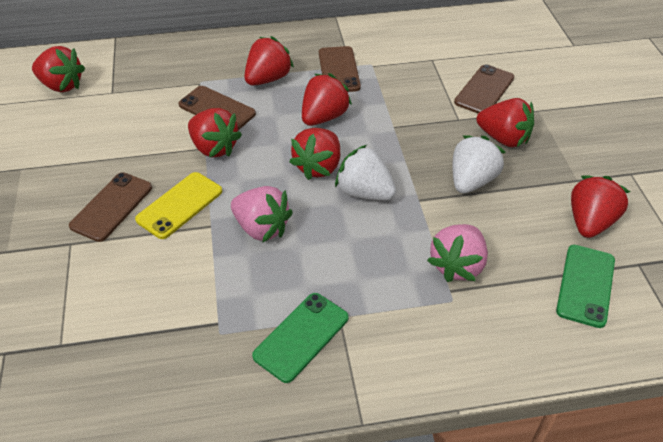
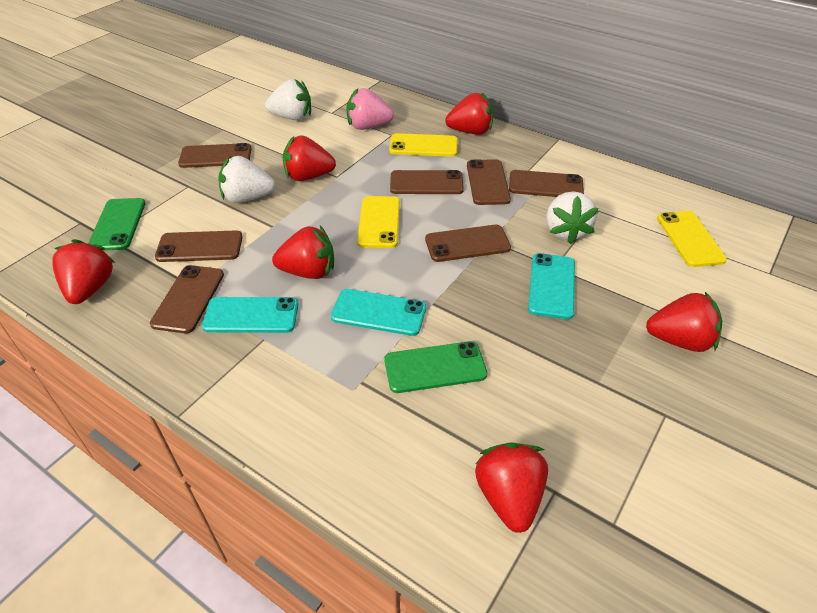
brown phone: [69,172,152,242] [179,86,256,130] [319,46,361,92] [454,64,514,114] = 4 -> [150,265,224,333] [155,231,243,262] [178,143,252,168] [390,170,464,194] [425,225,511,262] [467,159,511,205] [509,170,584,197] = 7
pink strawberry: [231,186,293,243] [427,224,488,282] = 2 -> [346,88,394,130] = 1
red strawberry: [32,46,85,92] [188,108,242,157] [244,36,294,86] [289,128,340,180] [302,73,352,126] [476,98,534,148] [571,176,630,238] = 7 -> [52,239,115,304] [272,226,334,279] [282,135,336,181] [445,93,493,135] [475,442,548,533] [646,292,722,352] = 6
turquoise phone: none = 0 -> [202,297,299,333] [331,289,426,336] [528,253,575,319] = 3
white strawberry: [335,145,396,201] [453,135,505,194] = 2 -> [218,156,275,203] [265,79,311,120] [546,191,598,244] = 3
yellow phone: [135,172,222,239] = 1 -> [357,196,400,248] [389,133,458,157] [657,211,727,267] = 3

